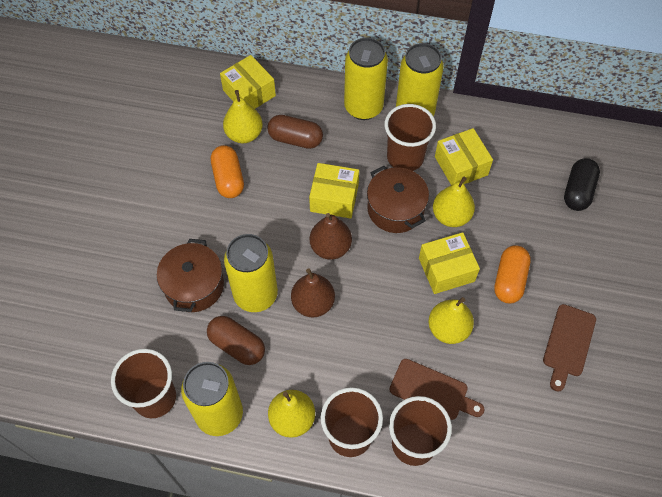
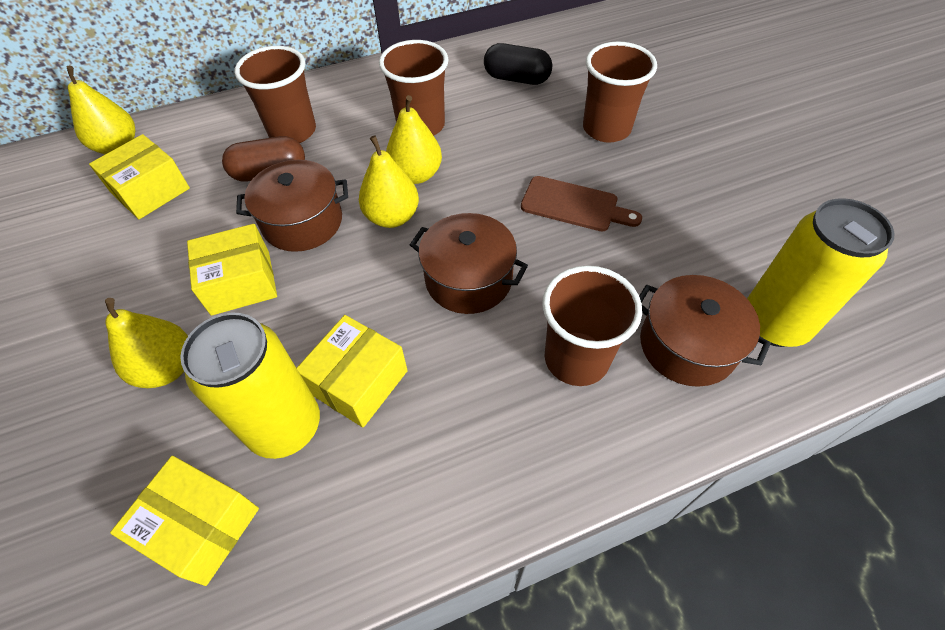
brown capsule: [207,316,265,365] [267,115,323,149] = 2 -> [222,136,305,181] = 1
brown cutting board: [389,359,484,420] [543,304,596,392] = 2 -> [521,176,642,231] = 1
brown pear: [291,268,335,318] [310,213,352,260] = 2 -> none = 0
brown pot: [157,239,224,312] [367,166,429,233] = 2 -> [236,160,348,252] [410,213,528,314] [639,275,771,387] = 3
orange capsule: [211,145,244,198] [494,245,531,304] = 2 -> none = 0
yellow can: [181,362,243,436] [224,234,278,312] [344,38,388,120] [396,43,444,116] = 4 -> [180,312,320,459] [747,198,894,347] = 2

